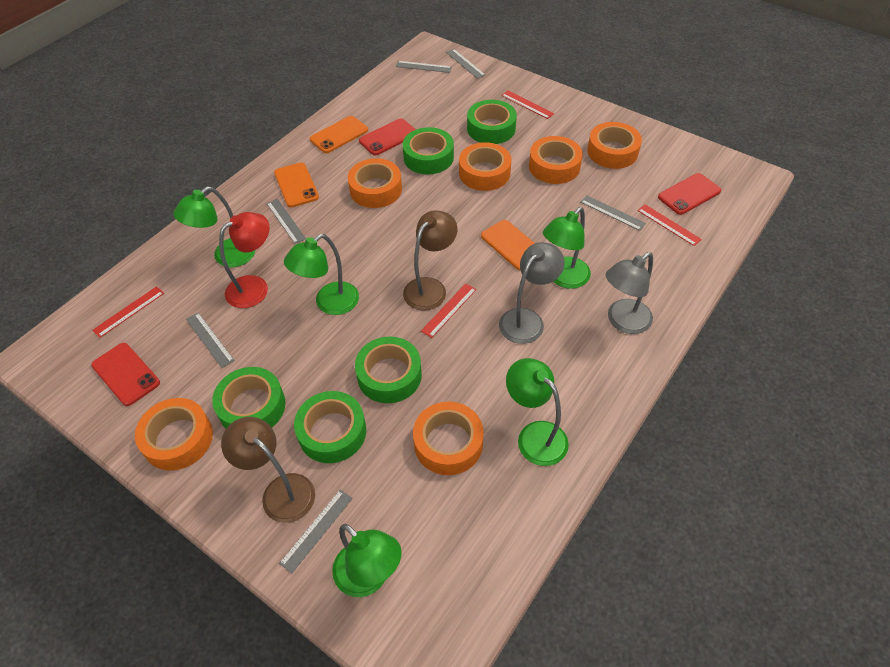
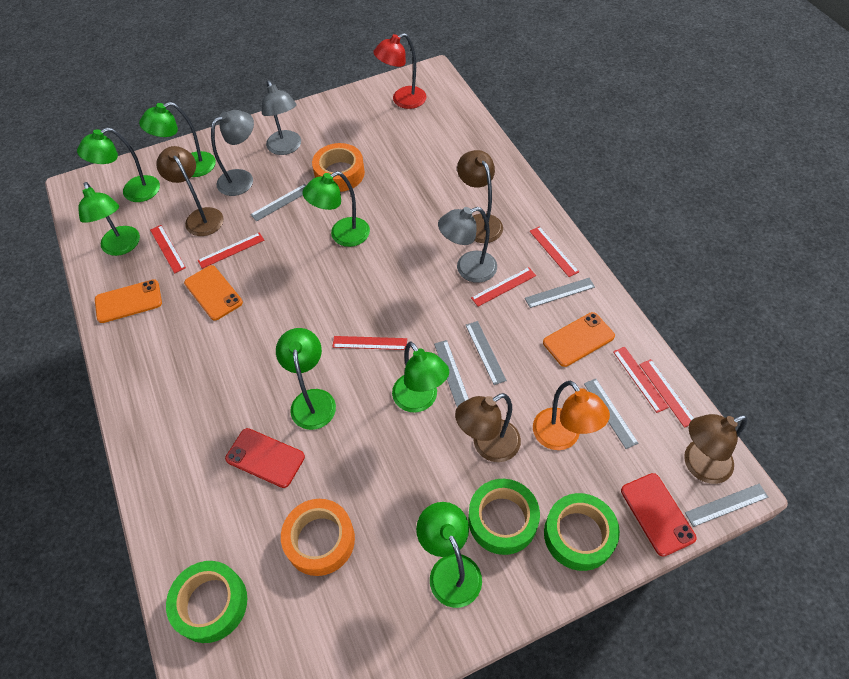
brown lamp: [221,417,315,523] [403,210,457,311] = 2 -> [156,146,224,236] [455,393,521,462] [457,150,503,243] [684,414,748,484] = 4
green lamp: [173,187,255,267] [284,234,359,315] [332,524,402,597] [506,358,569,466] [543,207,591,289] = 5 -> [77,128,160,202] [78,182,140,256] [139,102,216,177] [276,328,336,430] [302,171,370,247] [392,342,449,412] [416,502,482,608] = 7
green tape: [212,367,286,428] [294,391,366,463] [355,336,422,403] [403,127,454,174] [467,100,517,144] = 5 -> [166,561,247,643] [468,479,540,555] [544,493,620,571] = 3
grey lamp: [499,242,565,344] [606,252,653,334] = 2 -> [211,110,254,196] [262,80,301,155] [438,207,497,283] = 3
orange lamp: none = 0 -> [533,380,610,450] = 1
orange tape: [135,398,213,471] [348,158,402,208] [413,402,484,475] [459,142,511,191] [529,136,583,184] [587,122,642,169] = 6 -> [281,499,355,576] [312,143,365,192] = 2
red phone: [91,343,160,406] [359,118,416,155] [658,173,721,215] = 3 -> [225,428,305,488] [621,473,696,557] = 2
red ruler: [92,286,164,338] [421,283,476,338] [501,90,554,119] [637,204,702,246] = 4 -> [150,225,186,273] [197,232,264,269] [333,336,407,350] [471,267,536,307] [530,226,579,277] [613,347,669,413] [639,359,694,428] = 7

